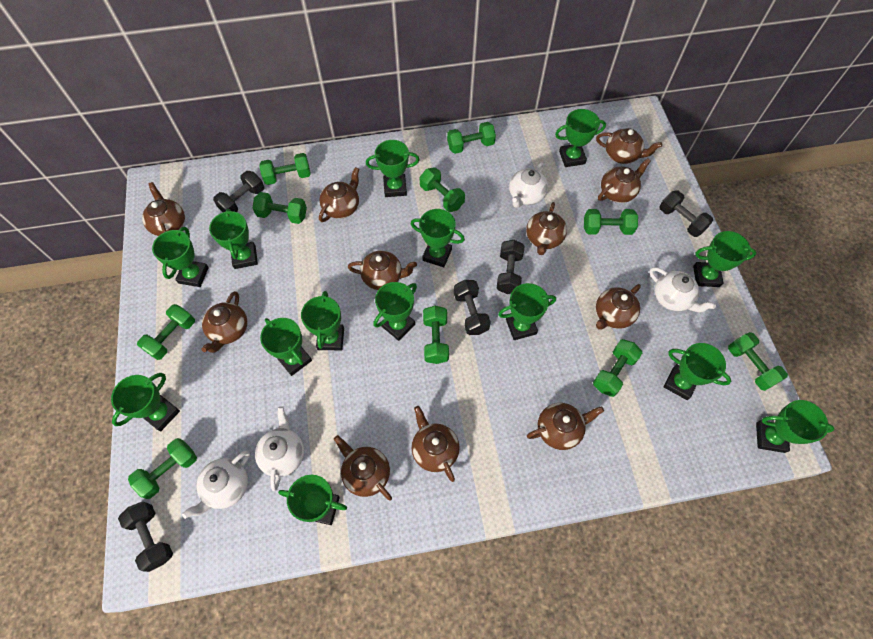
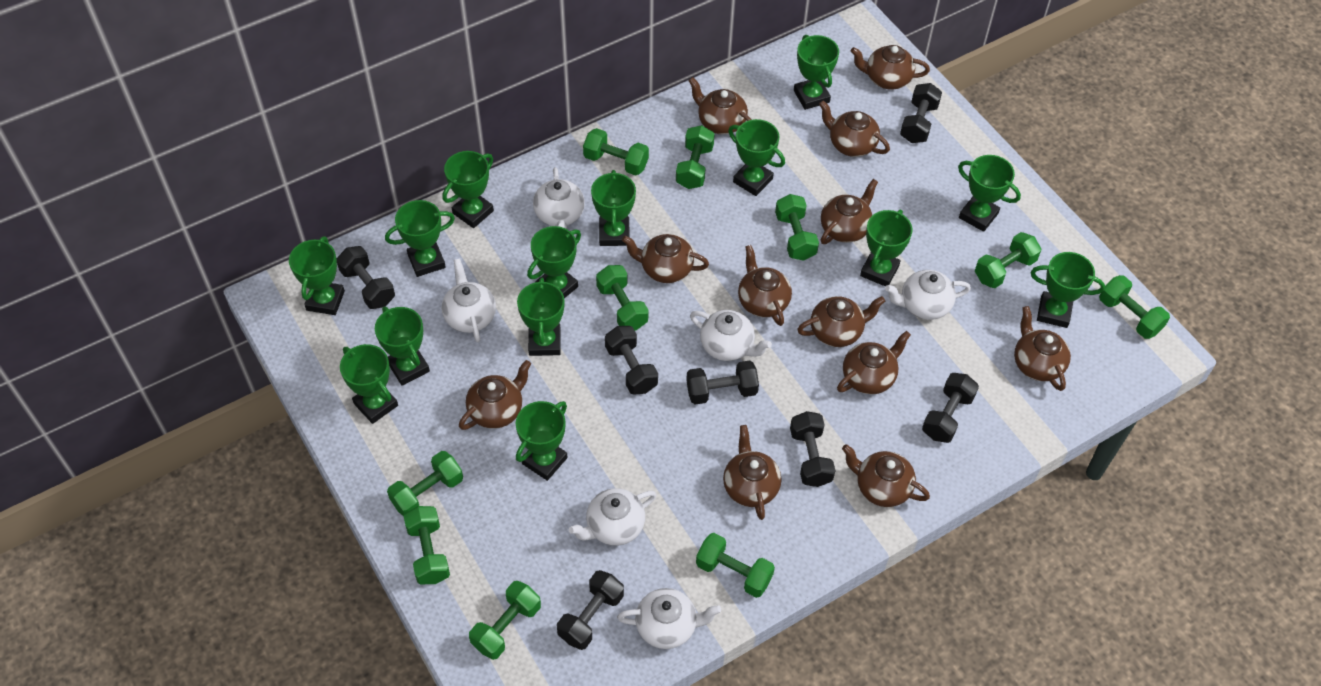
black dumbbell: [118,501,173,572] [213,171,264,212] [454,280,491,335] [496,240,525,294] [659,190,713,237] = 5 -> [337,246,395,309] [557,570,624,650] [605,326,658,394] [686,360,759,405] [790,411,836,487] [900,83,942,143] [922,373,979,443] = 7
brown teapot: [142,182,185,236] [201,291,247,353] [319,167,359,222] [334,435,392,501] [348,251,417,290] [411,406,460,482] [526,202,567,255] [527,403,604,450] [596,128,662,164] [596,284,641,330] [598,158,651,203] = 11 -> [459,360,531,430] [622,234,709,283] [689,77,752,135] [723,425,781,520] [738,245,792,326] [797,296,885,347] [819,100,890,157] [821,179,878,244] [837,331,911,394] [842,444,930,507] [851,45,930,90] [1014,306,1071,391] = 12
white teapot: [182,450,250,519] [255,406,304,491] [509,163,548,208] [649,267,716,312] = 4 -> [442,259,496,342] [533,167,585,229] [569,488,657,546] [617,588,721,649] [690,310,772,361] [885,270,971,320] = 6

